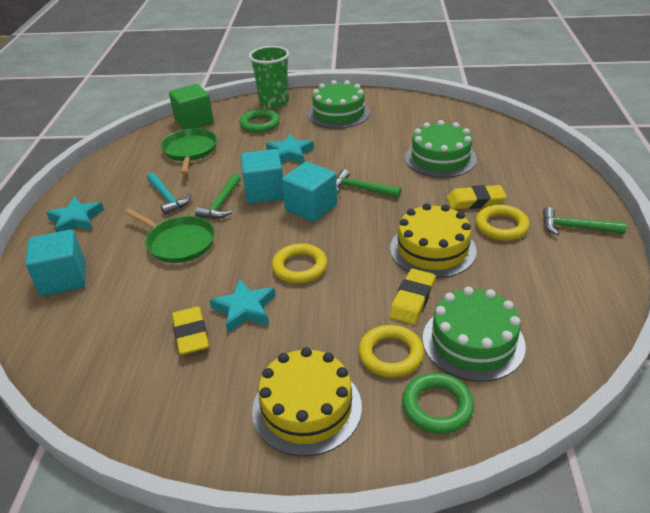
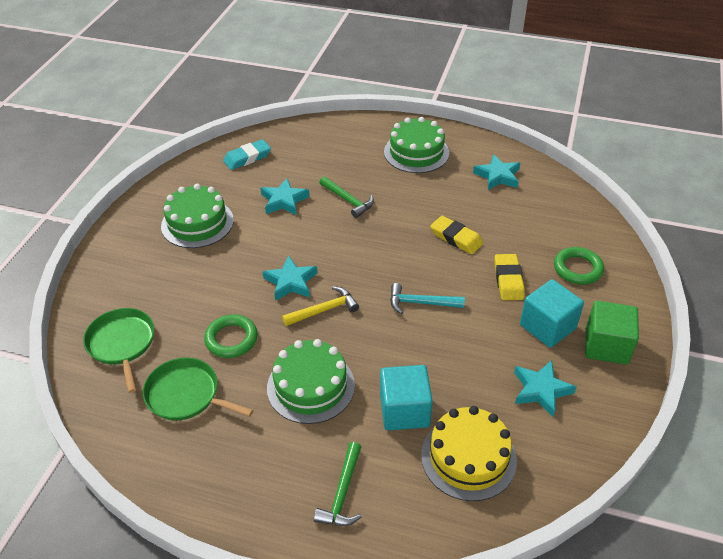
green cup: [249,46,289,109] = 1 -> none = 0
green hammer: [195,174,241,219] [336,169,401,198] [543,207,627,235] = 3 -> [314,442,362,526] [319,176,374,218] = 2
turquoise cube: [25,230,86,296] [240,149,284,204] [282,162,337,222] = 3 -> [380,365,433,430] [520,279,584,348] = 2
turquoise eraser: none = 0 -> [223,139,271,170] = 1
turquoise star: [46,196,104,232] [210,279,275,333] [266,134,314,164] = 3 -> [260,178,310,215] [263,256,318,301] [473,154,520,190] [514,360,576,417] = 4
yellow cake: [252,347,362,456] [390,203,477,278] = 2 -> [421,406,517,501] = 1
yellow eraser: [172,306,209,355] [389,269,435,325] [447,185,507,210] = 3 -> [430,216,483,254] [495,254,525,300] = 2
yellow hammer: none = 0 -> [282,286,359,326] = 1
yellow ring: [272,243,327,284] [358,325,424,378] [475,205,530,241] = 3 -> none = 0

